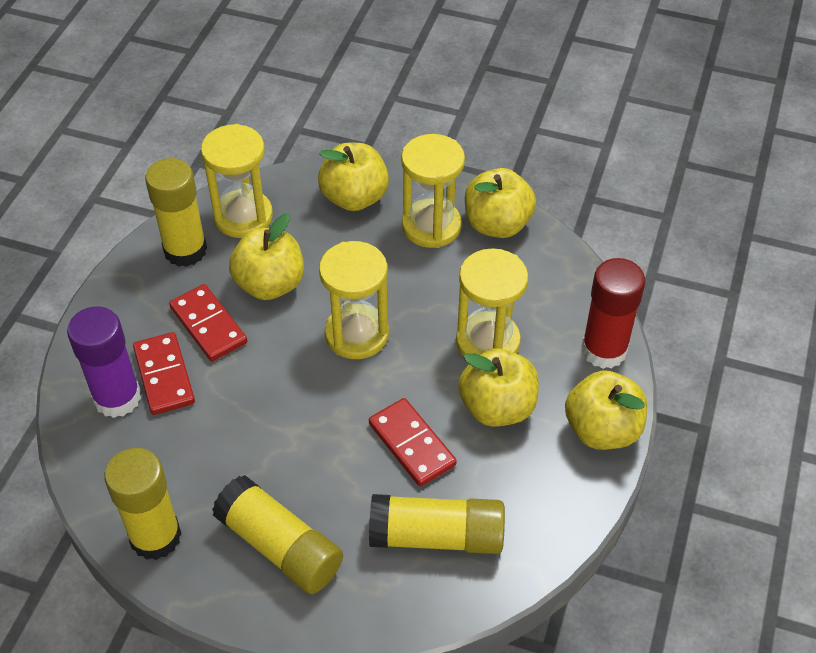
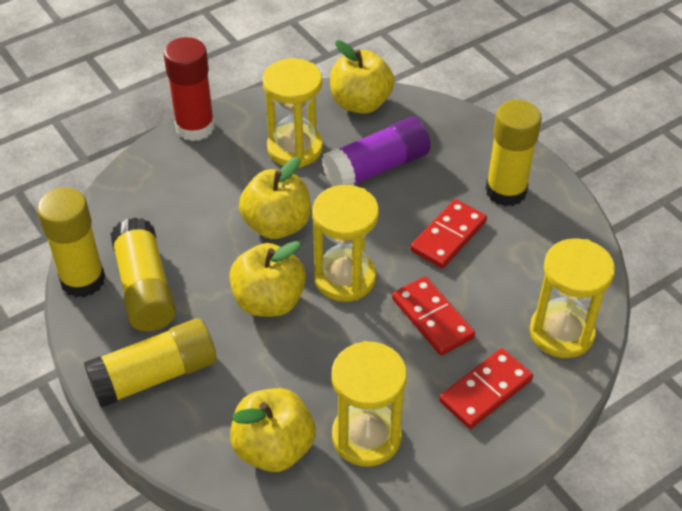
yellow apple: [229,214,304,300] [318,143,389,211] [458,348,539,427] [465,168,536,238] [565,370,647,450] = 5 -> [229,241,306,317] [230,388,316,472] [239,157,311,239] [330,40,394,114] = 4

